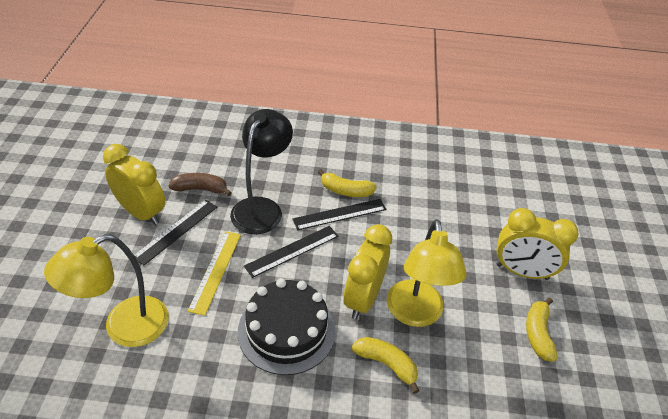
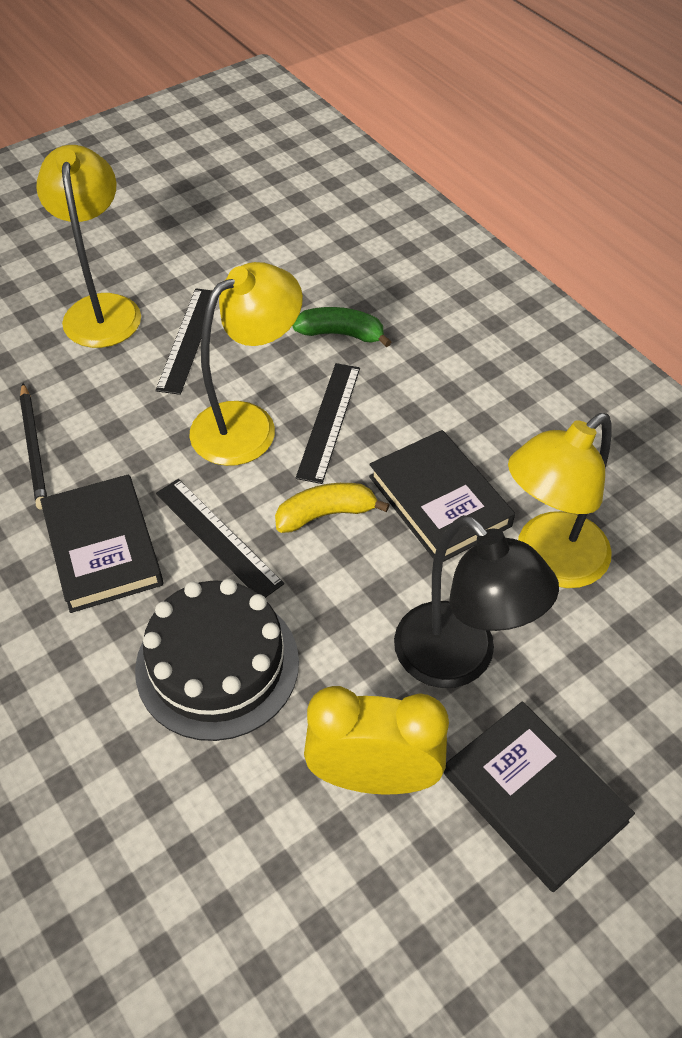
black book: none = 0 -> [40,475,163,613] [369,430,515,562] [444,701,635,892] = 3
black pencil: none = 0 -> [20,383,47,510] = 1
brown banana: [168,173,232,196] = 1 -> none = 0
green banana: none = 0 -> [293,307,391,347] = 1
yellow banana: [318,169,377,197] [352,337,419,394] [526,297,558,362] = 3 -> [275,483,390,533] = 1
yellow clock: [103,144,165,225] [343,224,392,319] [496,208,579,280] = 3 -> [304,686,449,794] = 1
yellow lamp: [44,234,169,347] [387,219,467,327] = 2 -> [36,145,141,348] [189,262,303,466] [508,413,612,588] = 3
yellow ruler: [188,231,241,316] = 1 -> none = 0

